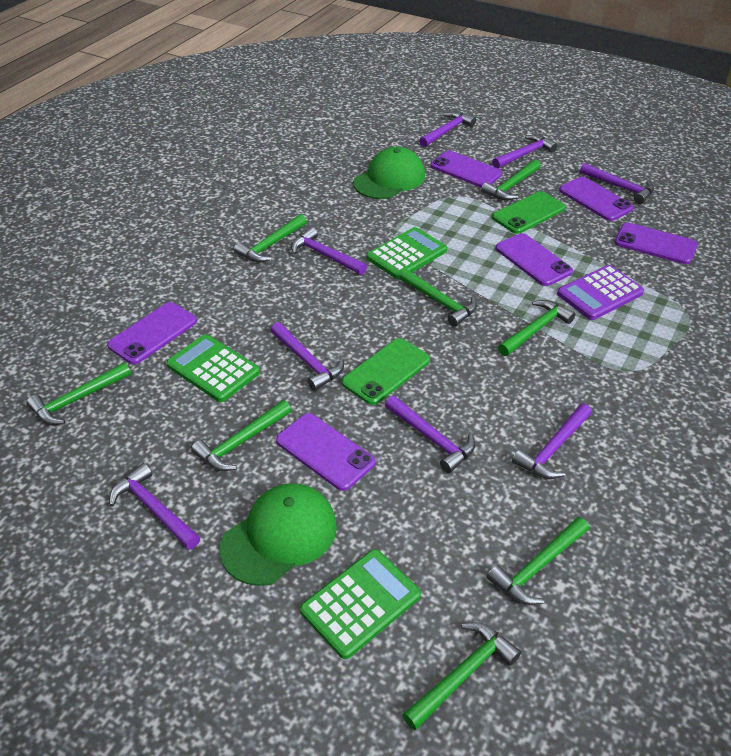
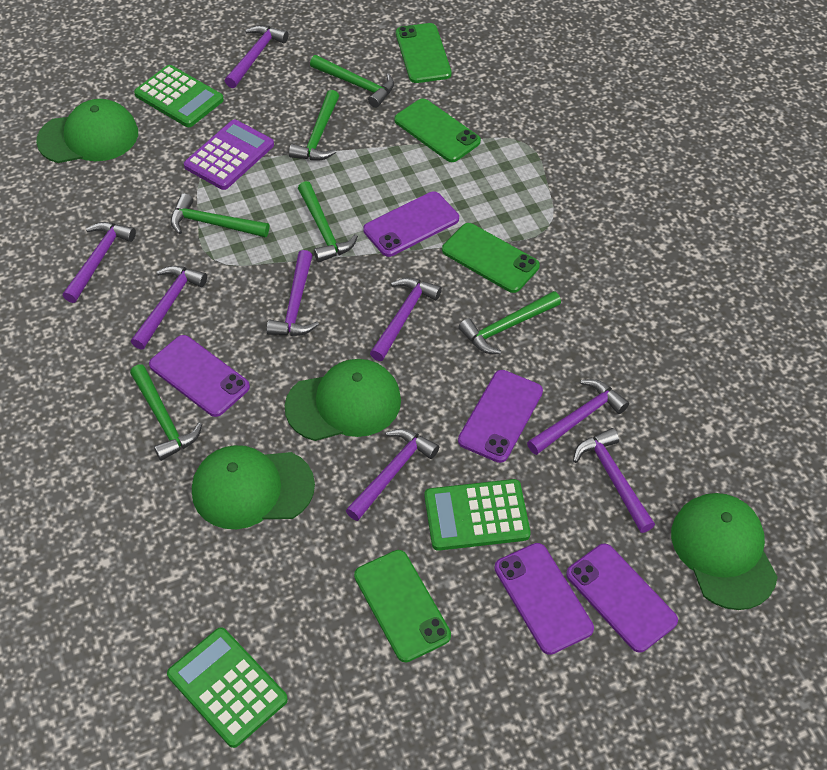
green cap: [220,483,337,586] [353,147,425,199] = 2 -> [36,99,138,163] [192,445,315,529] [284,359,401,441] [671,493,778,610] = 4
green hammer: [26,362,131,425] [191,400,292,471] [234,214,307,262] [400,269,477,327] [402,622,521,730] [481,159,541,200] [487,517,589,605] [498,300,576,356] = 8 -> [130,364,202,461] [171,193,269,238] [289,90,339,160] [298,181,358,263] [310,55,394,108] [459,291,561,354] = 6
green phone: [342,338,430,405] [492,191,566,234] = 2 -> [354,550,451,662] [394,99,481,162] [396,23,452,83] [442,223,540,293] = 4
purple phone: [107,302,197,364] [276,413,375,491] [430,151,502,188] [496,233,573,286] [559,177,634,221] [615,223,698,264] = 6 -> [149,335,250,417] [363,192,459,257] [458,370,543,463] [494,543,594,655] [566,544,678,653] = 5

